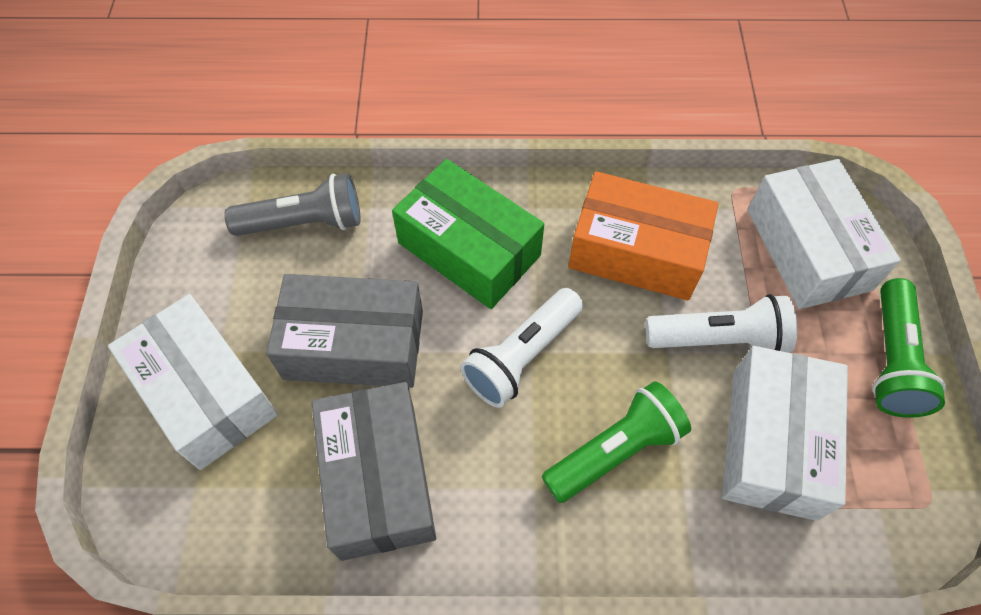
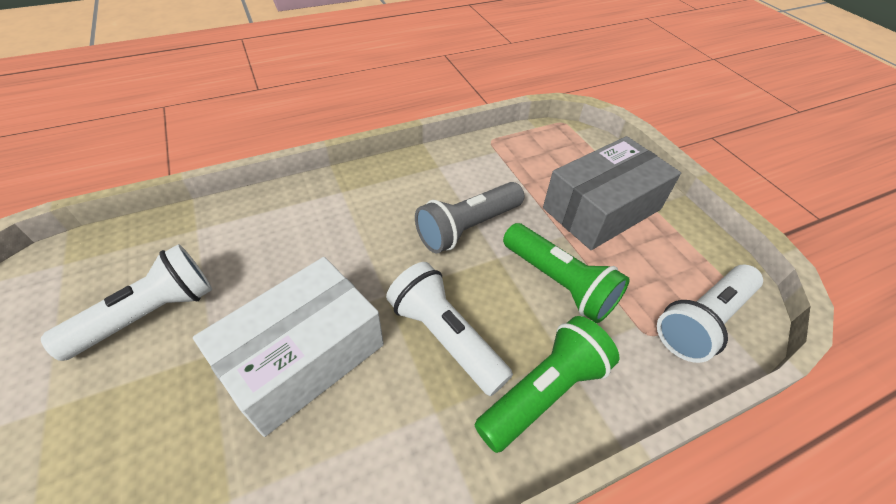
green box: [392,159,544,309] = 1 -> none = 0
grey box: [266,274,423,388] [312,382,436,561] = 2 -> [543,136,681,250] = 1
orange box: [568,171,719,301] = 1 -> none = 0
white box: [108,294,278,470] [722,346,848,521] [747,159,901,309] = 3 -> [193,257,384,437] = 1
white flashlight: [460,288,583,408] [646,294,797,353] = 2 -> [41,244,212,361] [386,262,513,396] [657,265,763,363] = 3

